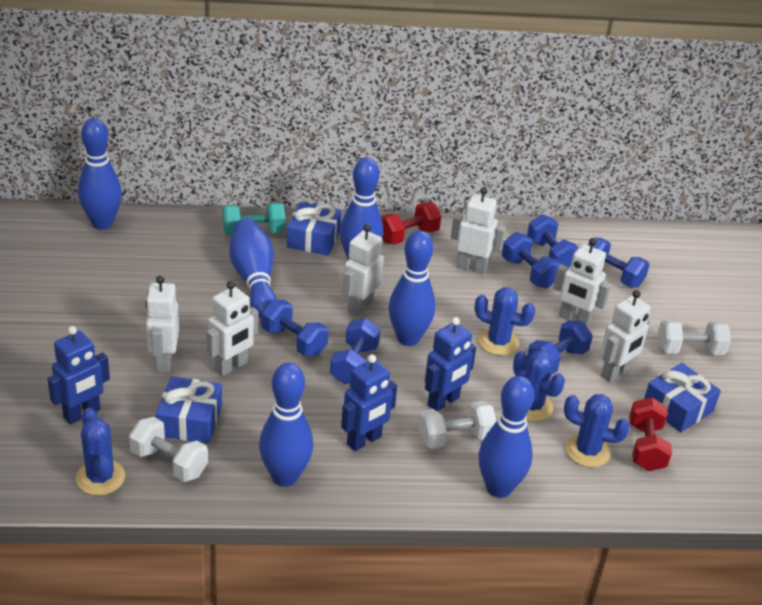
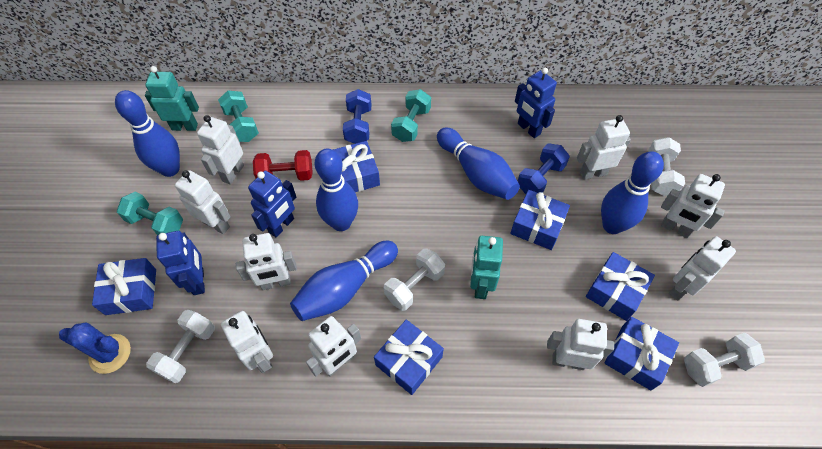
blue bowling pin: [78,118,122,230] [229,218,277,318] [259,363,313,487] [340,157,383,260] [389,230,436,346] [479,376,534,498] = 6 -> [115,90,180,177] [290,241,398,321] [315,149,358,231] [437,127,520,200] [601,151,664,234] = 5
blue cactus: [76,407,125,496] [475,287,535,356] [513,350,565,421] [564,394,630,467] = 4 -> [59,322,131,374] = 1
blue dumbbell: [261,300,329,356] [330,318,380,384] [502,232,561,288] [527,214,579,268] [527,320,593,374] [588,237,650,288] = 6 -> [343,89,371,144] [518,144,570,194] = 2
blue gift: [156,376,222,444] [287,202,342,256] [644,363,721,432] = 3 -> [92,258,156,315] [333,141,380,192] [374,320,444,395] [510,190,570,250] [586,252,655,321] [604,317,679,391] = 6
red dumbbell: [381,202,441,245] [629,397,672,471] = 2 -> [253,150,313,181] = 1
turquoise dumbbell: [223,202,285,235] = 1 -> [117,192,183,235] [218,91,259,142] [391,89,431,142] = 3
turquoise robot: none = 0 -> [145,66,199,131] [470,236,503,299] = 2
white dumbbell: [129,417,208,482] [418,400,497,449] [658,319,731,355] = 3 -> [146,310,215,383] [384,249,445,311] [648,137,685,196] [684,333,765,387] = 4
white robot: [145,276,179,373] [206,281,258,377] [342,224,384,316] [451,187,506,274] [553,238,611,327] [600,290,651,382] = 6 -> [175,170,231,234] [197,115,244,184] [221,311,273,373] [236,233,297,290] [306,316,361,377] [547,319,614,370] [577,115,631,180] [661,174,725,238] [669,236,736,301] = 9

